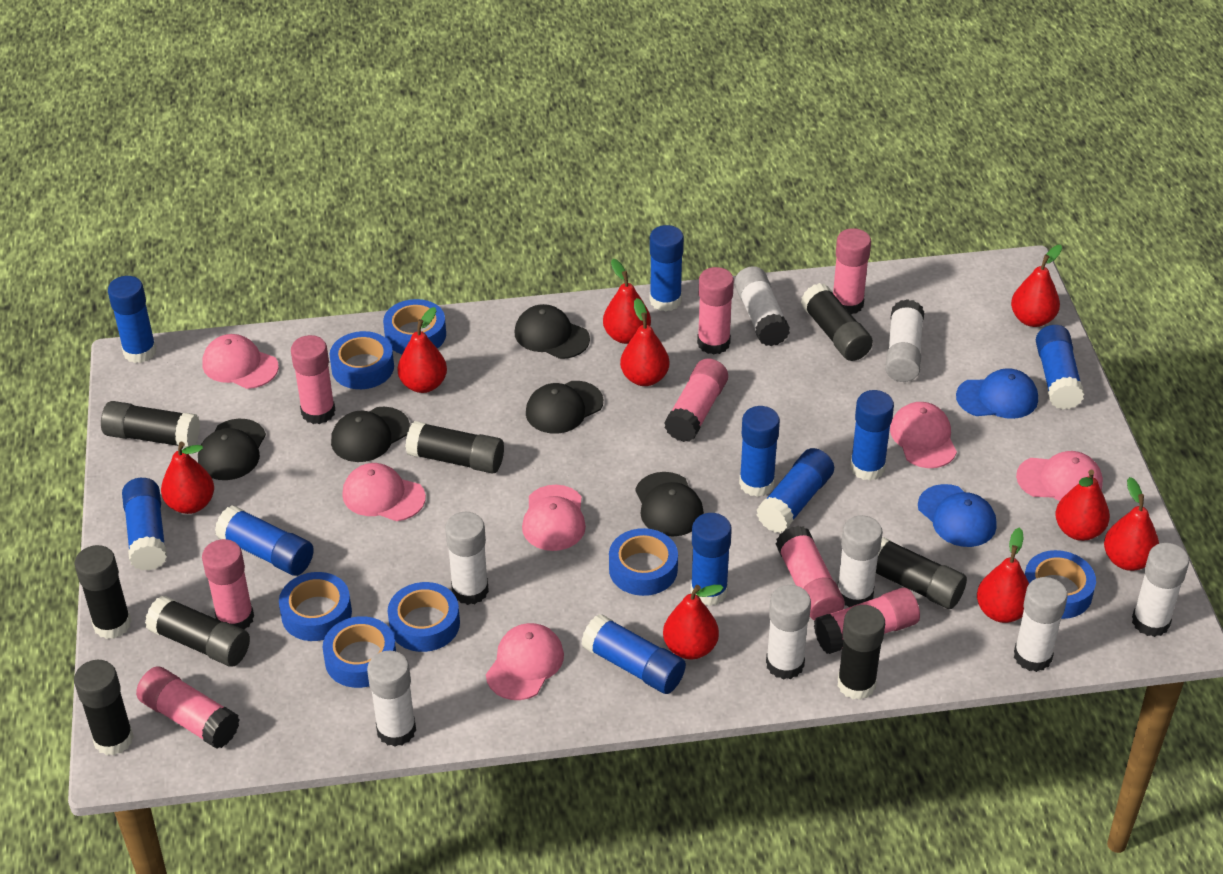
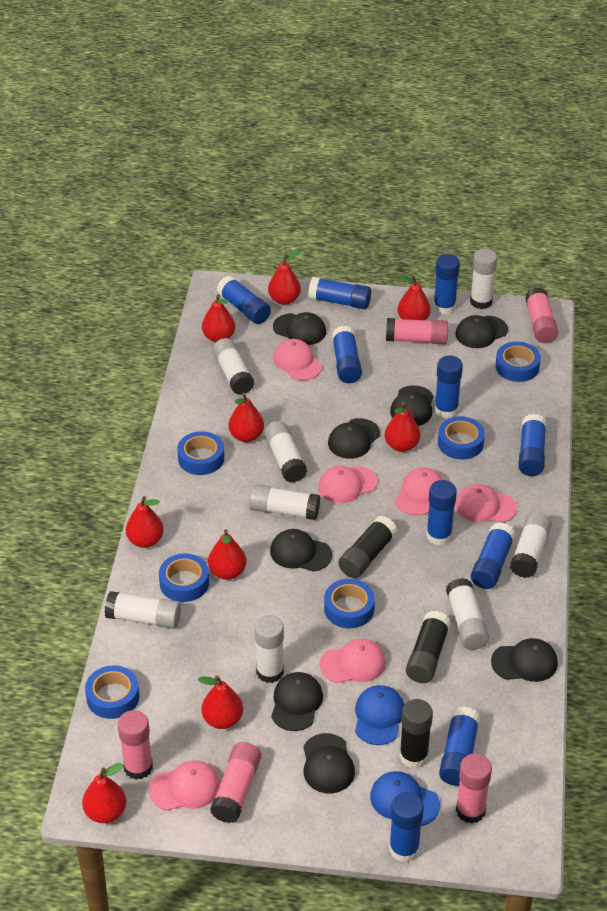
black cap: [198,419,266,480] [331,407,410,462] [515,304,590,359] [526,381,603,434] [635,472,704,537] = 5 -> [270,529,332,572] [271,672,323,731] [273,312,326,345] [303,733,355,793] [328,418,380,459] [390,385,434,426] [455,315,508,348] [491,638,558,682] = 8
black glue stick: [74,545,131,639] [74,660,134,756] [101,401,200,448] [145,596,250,667] [405,421,504,473] [801,283,873,361] [838,605,885,700] [876,537,967,609] = 8 -> [338,516,397,578] [400,699,433,768] [406,611,451,683] = 3
blue tape: [279,572,352,641] [323,616,396,688] [330,331,394,389] [383,299,446,354] [388,582,460,652] [609,528,678,596] [1025,550,1096,619] = 7 -> [85,665,140,719] [159,553,209,602] [177,431,224,475] [324,579,375,628] [438,416,485,460] [495,342,541,382] = 6
pink glue stick: [136,667,240,749] [202,539,254,629] [291,335,335,424] [664,358,728,442] [697,267,734,355] [776,526,845,620] [814,588,920,654] [833,228,871,315] = 8 -> [118,710,153,780] [210,742,261,823] [386,318,448,344] [456,753,492,824] [525,288,558,343] = 5

